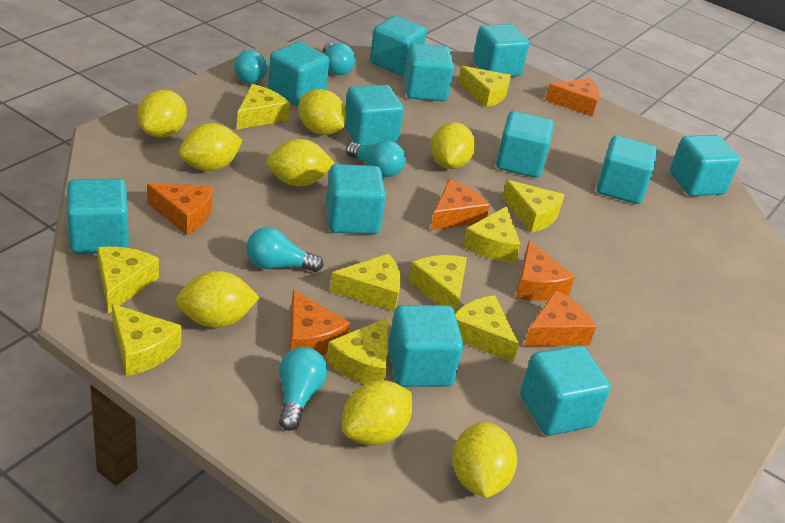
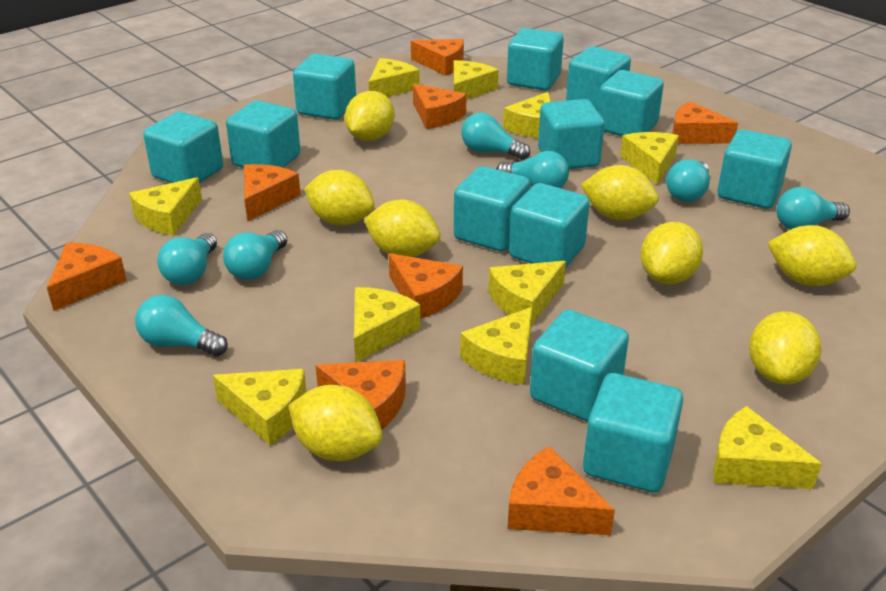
orange cheese: [147,184,213,235] [290,289,350,355] [430,180,490,231] [516,241,575,301] [524,290,596,346] [545,78,599,116] = 6 -> [47,243,127,311] [244,164,301,222] [316,360,406,430] [389,253,463,319] [411,39,464,76] [413,84,466,129] [508,446,615,535] [672,101,738,144] = 8
turquoise light bulb: [234,50,267,84] [246,227,323,272] [279,347,327,431] [323,43,355,76] [346,141,406,177] = 5 -> [135,295,228,356] [157,233,217,285] [223,230,287,280] [461,113,530,160] [496,151,569,188] [666,159,710,202] [776,187,850,230] = 7

